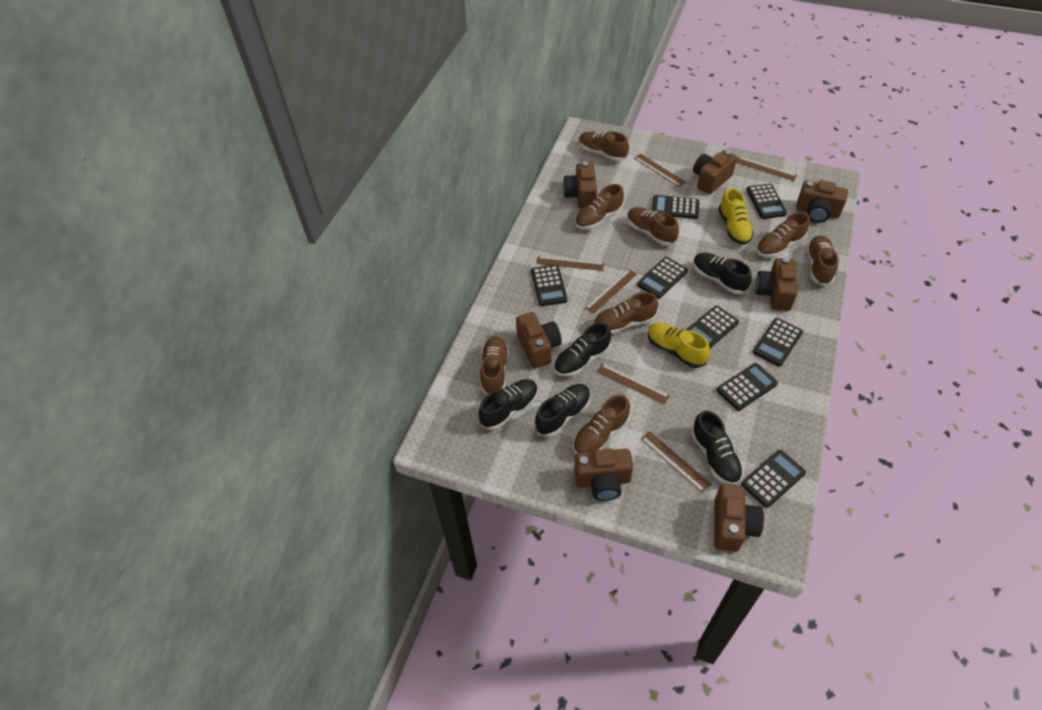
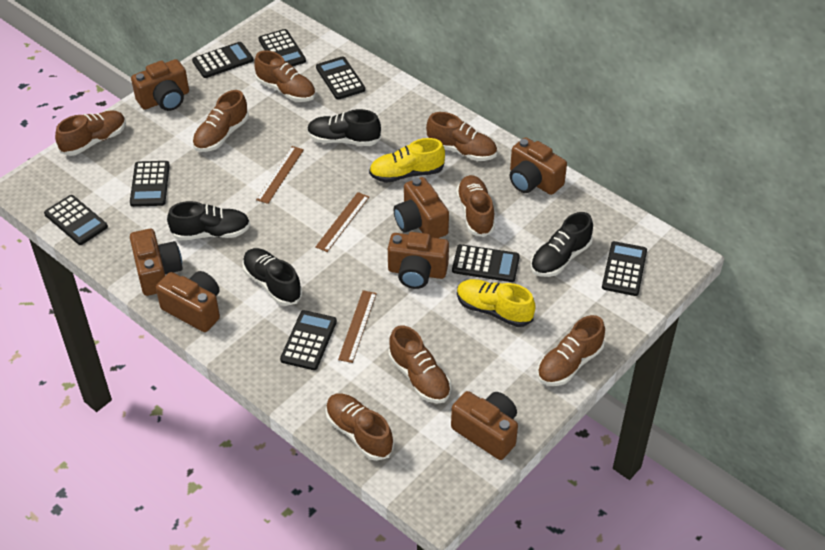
black shoe: [479,379,538,430] [535,384,591,437] [554,322,611,377] [691,410,743,485] [693,253,752,294] = 5 -> [167,201,250,240] [242,248,302,306] [307,109,381,146] [531,212,593,277] = 4
brown ruler: [536,256,604,271] [585,269,637,314] [597,363,670,404] [634,154,686,187] [641,431,711,493] [736,156,797,181] = 6 -> [256,146,304,204] [316,192,369,252] [338,290,377,363] = 3

